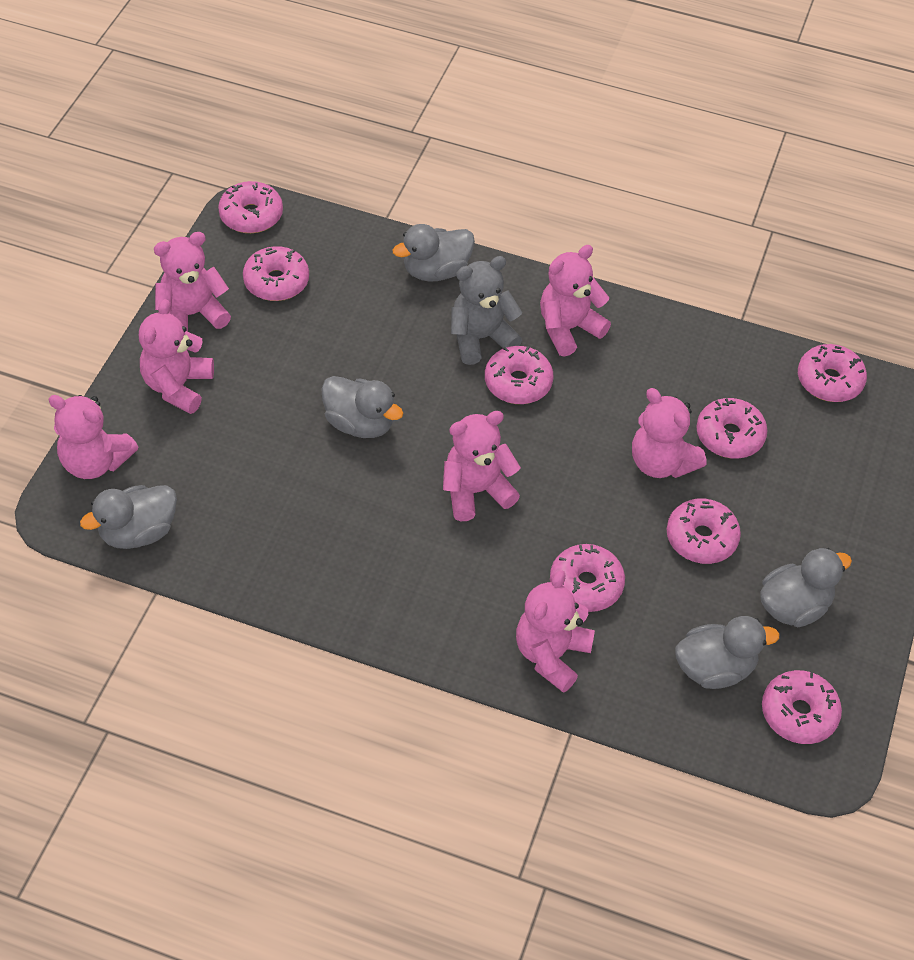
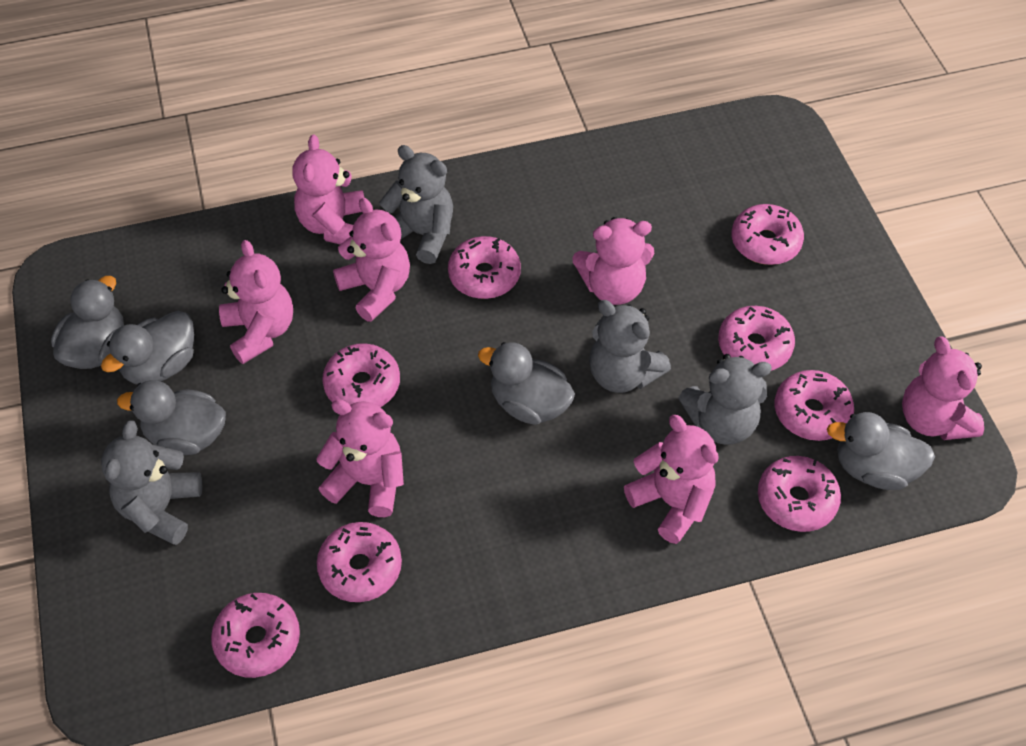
grey teddy bear: [451,256,523,365] = 1 -> [101,420,202,545] [379,145,453,264] [589,300,671,393] [678,354,772,445] = 4

